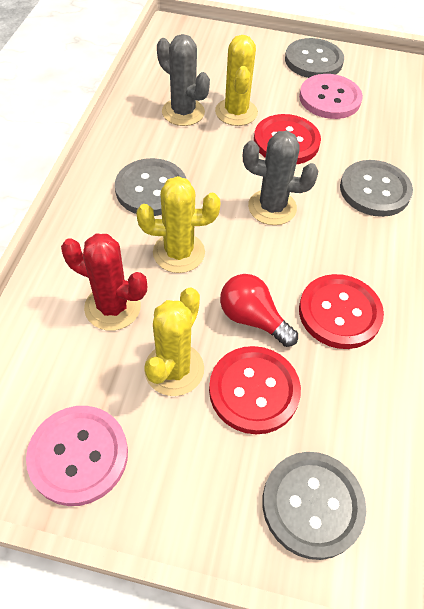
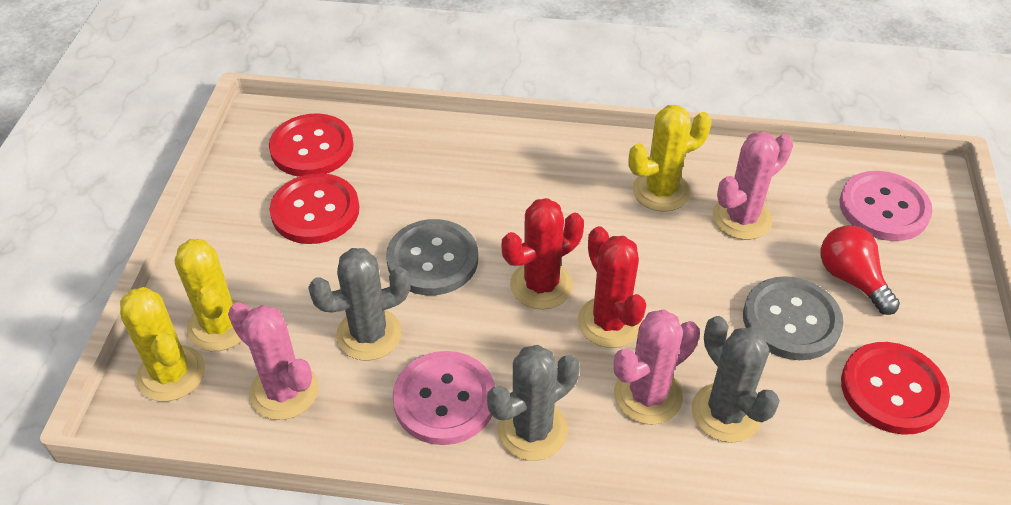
grey button: [115,158,187,216] [262,452,366,560] [285,38,344,78] [340,160,413,217] = 4 -> [386,219,478,295] [743,276,843,360] = 2
grey cactus: [157,34,210,126] [243,131,318,225] = 2 -> [308,248,411,361] [487,345,580,461] [692,316,780,443] = 3
pink cactus: none = 0 -> [228,302,319,420] [614,310,700,425] [713,131,793,240] = 3
red cactus: [61,234,147,331] = 1 -> [502,198,584,309] [578,226,646,348] = 2

